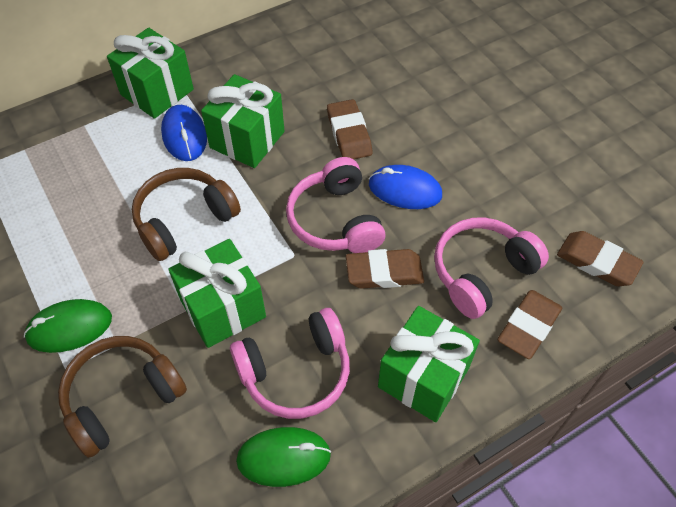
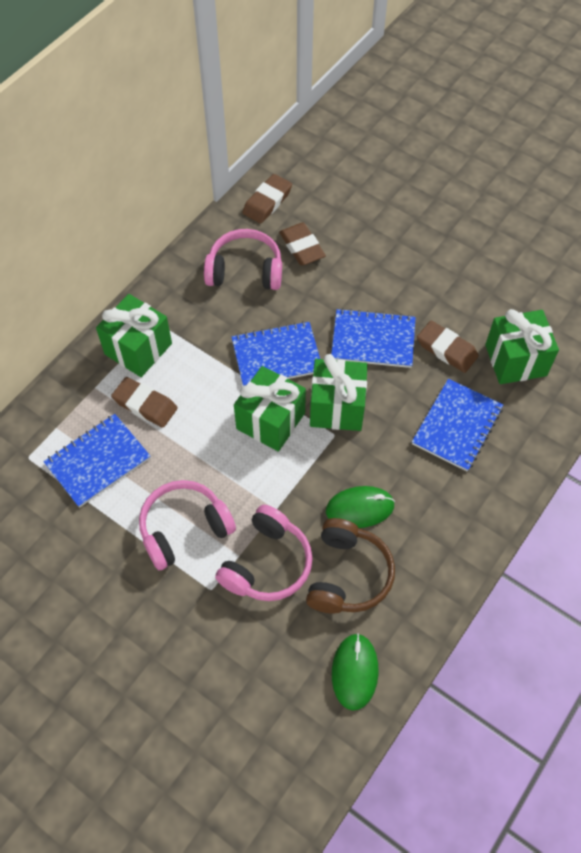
blue mouse: [161,105,207,161] [369,165,442,209] = 2 -> none = 0
blue notebook: none = 0 -> [44,414,150,508] [232,321,320,386] [331,308,416,368] [412,379,503,471] = 4
brown headphones: [58,336,187,458] [132,168,241,261] = 2 -> [306,518,395,613] = 1

